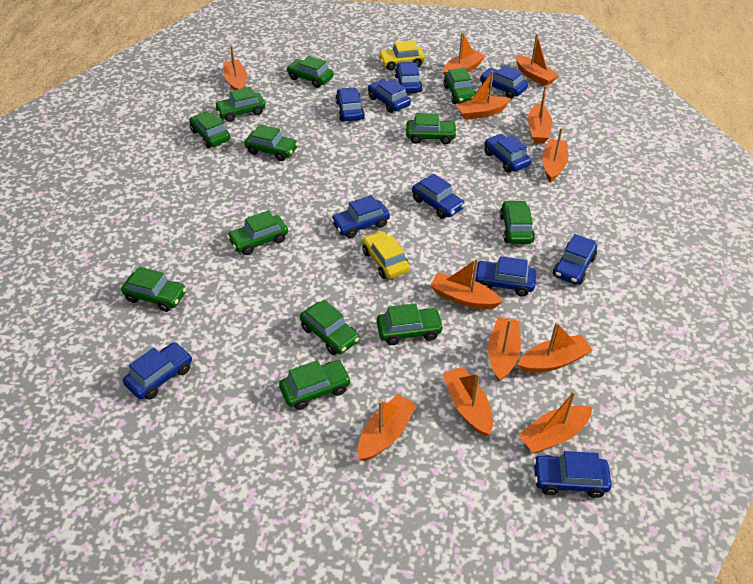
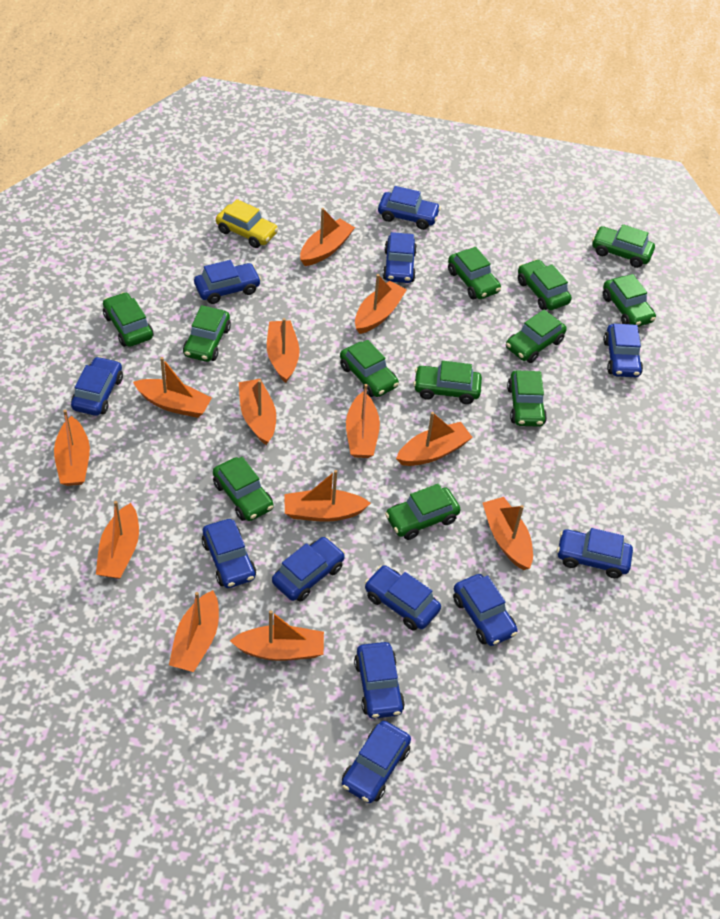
blue car: [123,342,192,400] [331,195,390,238] [335,87,365,121] [368,79,411,113] [395,62,422,93] [412,174,465,219] [475,256,536,296] [480,65,528,99] [484,134,531,173] [533,451,612,498] [553,234,597,285] = 11 -> [71,356,123,416] [194,260,261,304] [202,519,256,588] [272,537,345,602] [342,721,411,803] [354,642,405,719] [365,565,441,631] [378,186,441,230] [383,232,417,283] [453,574,518,646] [557,528,633,578] [603,324,643,377] = 12
orange boat: [223,45,247,90] [357,394,417,461] [430,258,503,309] [443,32,485,76] [443,367,493,436] [456,71,511,120] [488,317,521,381] [516,34,559,86] [518,322,593,373] [519,391,592,454] [528,85,552,143] [542,128,568,183] = 12 -> [54,410,90,486] [96,501,139,579] [133,357,212,418] [169,590,219,672] [230,610,324,661] [239,379,276,445] [267,318,299,383] [284,470,371,522] [300,208,355,266] [346,384,380,458] [355,274,407,334] [396,412,473,466] [483,497,533,570] = 13
yellow car: [362,231,410,279] [378,40,425,70] = 2 -> [216,199,278,248] = 1

